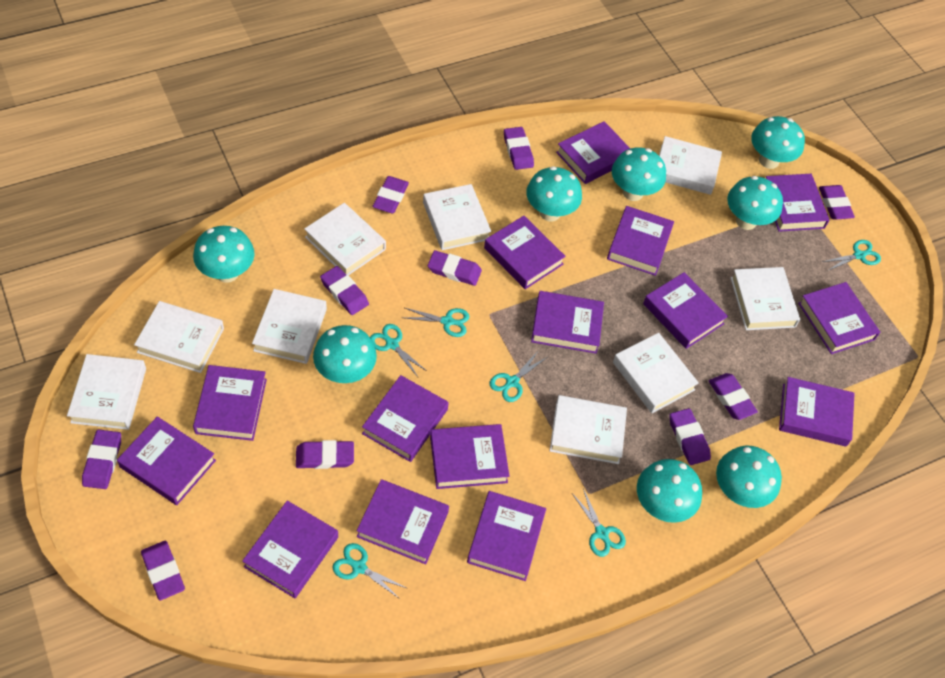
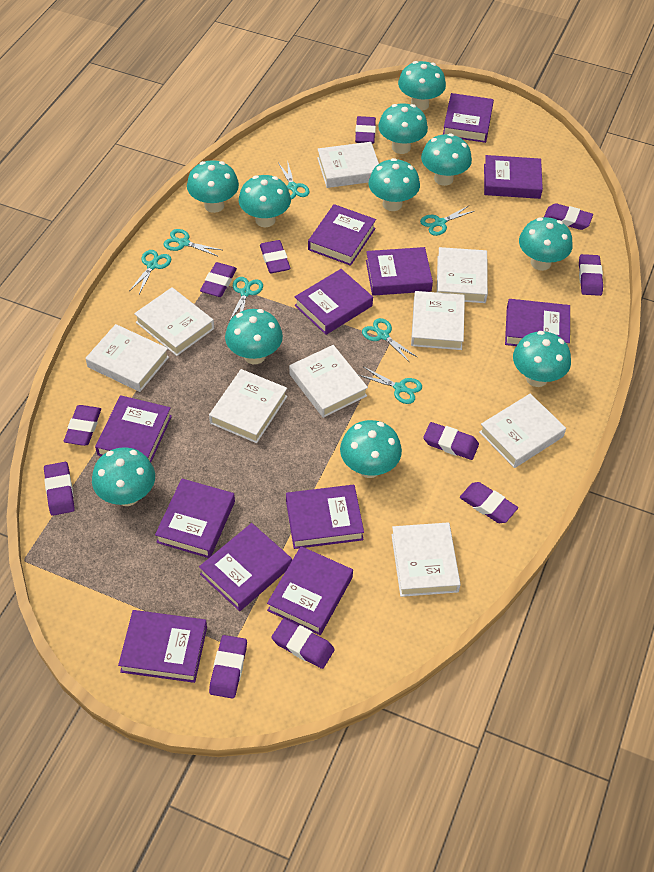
purple book: [117,416,216,505] [193,365,267,441] [242,501,338,598] [357,479,449,565] [362,375,449,462] [430,424,509,489] [467,491,546,581] [484,216,566,289] [531,291,604,354] [556,121,630,184] [607,206,674,276] [643,272,728,349] [766,174,830,232] [779,377,855,447] [798,282,880,354] = 15 -> [95,395,172,462] [118,610,207,683] [155,479,235,558] [199,523,292,611] [267,546,353,635] [286,485,364,549] [294,269,373,335] [308,204,376,266] [366,247,433,296] [443,93,494,143] [484,155,543,199] [505,299,570,346] = 12
purple eraser: [82,429,121,489] [141,541,185,600] [296,440,354,469] [320,266,369,315] [372,176,409,213] [428,250,482,286] [504,127,534,170] [670,408,711,465] [709,373,758,420] [819,185,855,219] = 10 -> [44,462,75,516] [64,405,101,446] [200,262,237,297] [209,635,247,699] [260,240,290,273] [271,618,335,669] [355,116,376,144] [423,422,479,460] [460,482,518,523] [544,203,593,230] [579,254,603,296] = 11
turquoise mushroom: [193,226,255,283] [313,325,377,383] [526,166,582,221] [612,147,666,201] [637,459,702,523] [716,446,782,508] [727,176,783,230] [751,116,805,169] = 8 -> [92,447,155,506] [187,160,239,213] [225,309,283,364] [239,175,291,227] [340,420,402,478] [369,158,420,211] [378,103,428,154] [398,61,446,111] [421,134,472,186] [513,331,571,387] [519,217,573,271] = 11
turquoise scissors: [332,543,406,599] [370,324,427,377] [404,308,469,337] [489,350,547,402] [572,489,626,557] [822,240,881,271] = 6 -> [129,250,171,294] [164,229,222,257] [230,277,263,320] [278,160,310,199] [359,367,422,404] [362,318,417,362] [420,206,474,236] = 7

